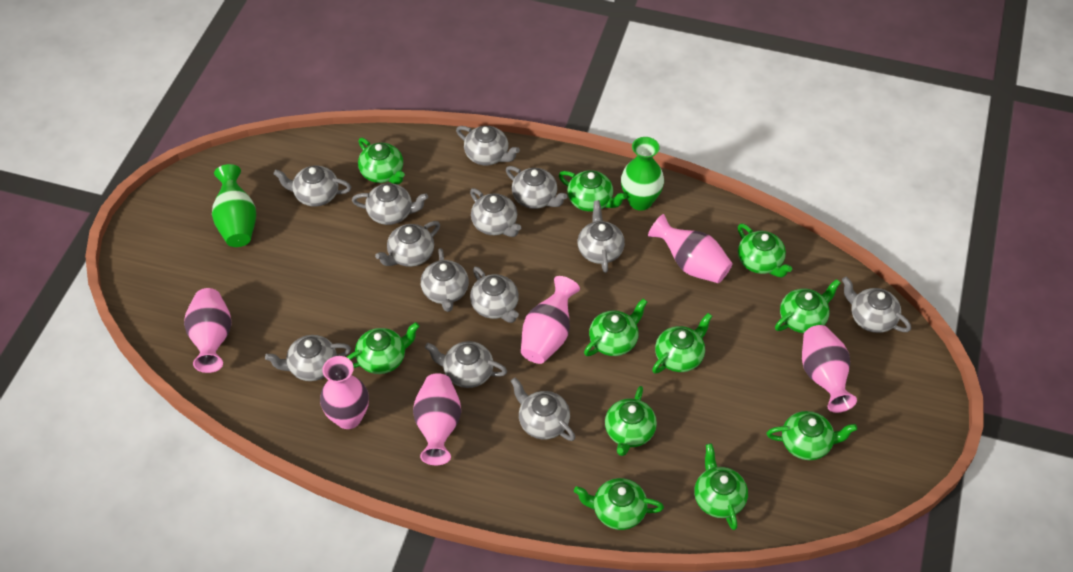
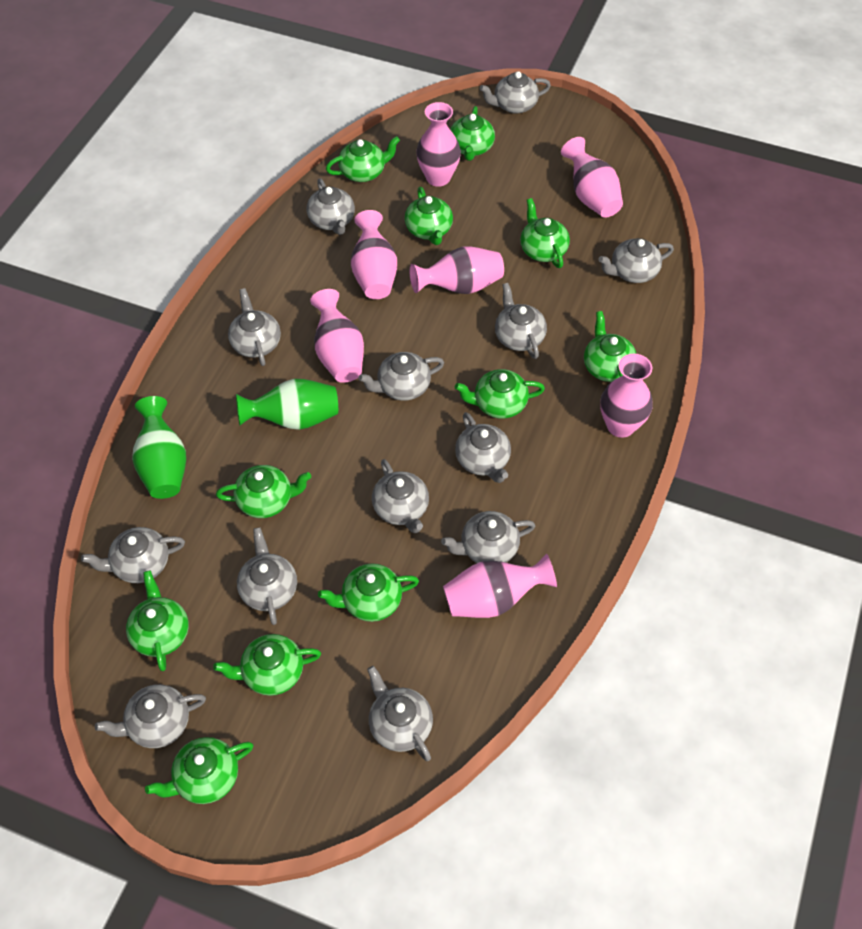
pink vase: [184,288,232,373] [320,356,369,429] [413,373,461,465] [521,276,580,364] [648,214,733,283] [802,325,857,413] = 6 -> [310,289,364,383] [351,210,397,299] [410,246,504,294] [416,102,461,187] [443,554,557,618] [561,137,623,218] [600,354,653,438] = 7

